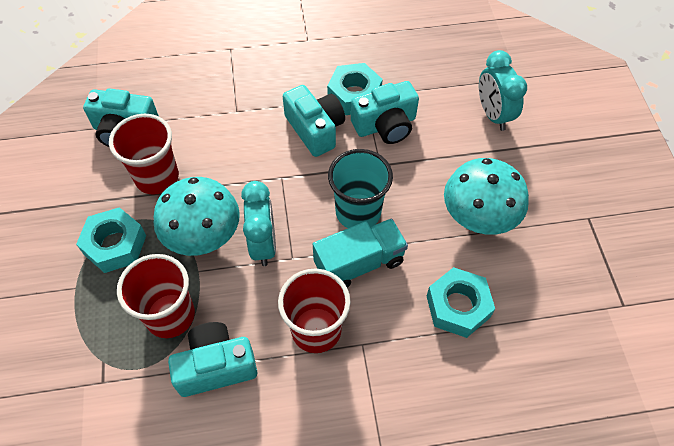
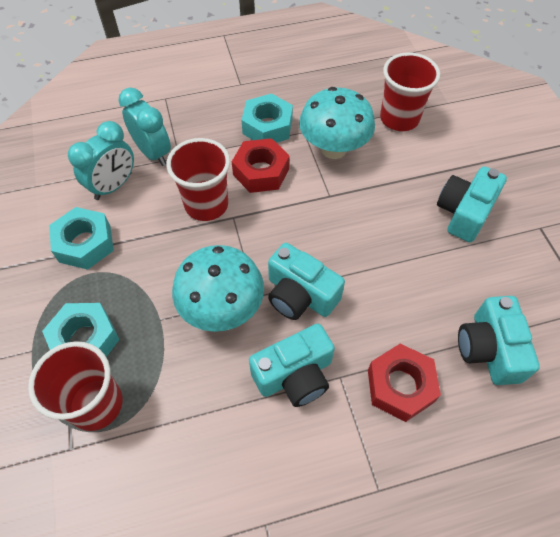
red nut: none = 0 -> [232,138,290,193] [368,344,441,422] = 2
turquoise cup: [328,149,393,228] = 1 -> none = 0
turquoise truck: [313,219,408,288] = 1 -> none = 0

